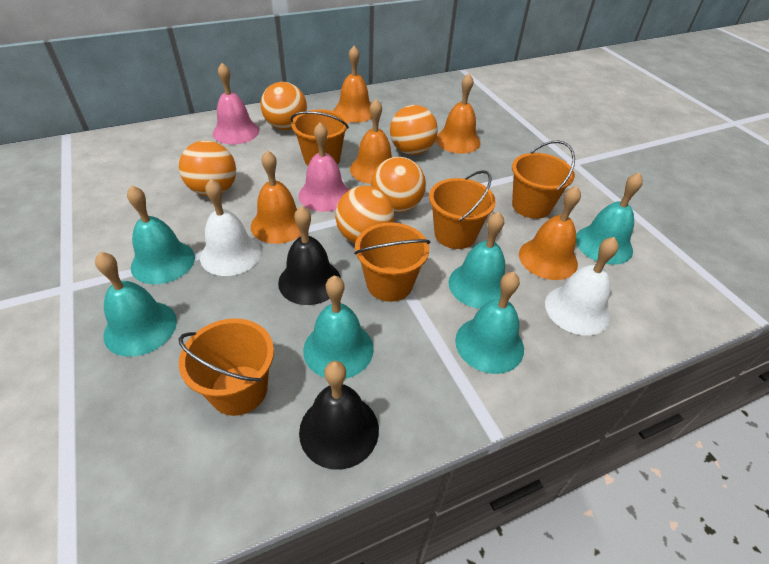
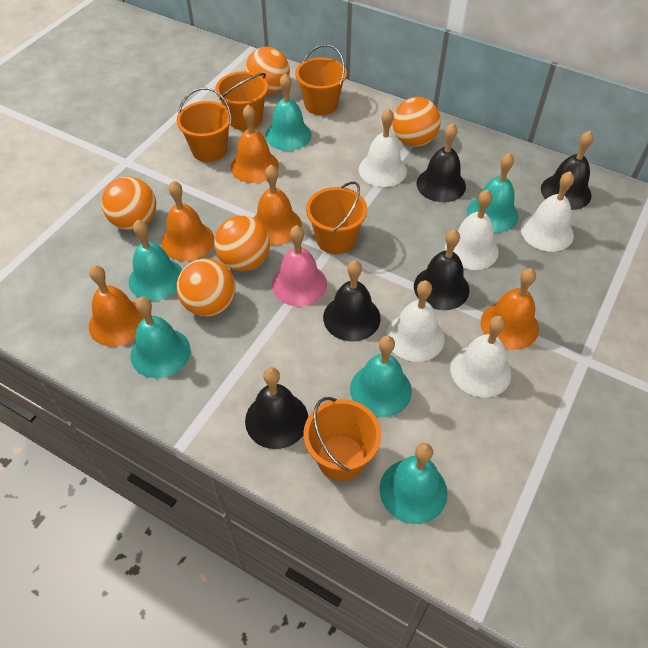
black bell: [278,206,341,305] [299,361,379,470] = 2 -> [245,367,308,449] [323,260,381,341] [414,229,469,310] [417,123,466,202] [541,131,594,210] = 5
pink bell: [213,63,259,144] [299,122,349,212] = 2 -> [272,225,327,307] = 1
white bell: [200,179,261,276] [545,237,619,336] = 2 -> [358,108,407,187] [386,280,445,362] [445,189,499,270] [450,316,511,397] [521,171,574,252] = 5

